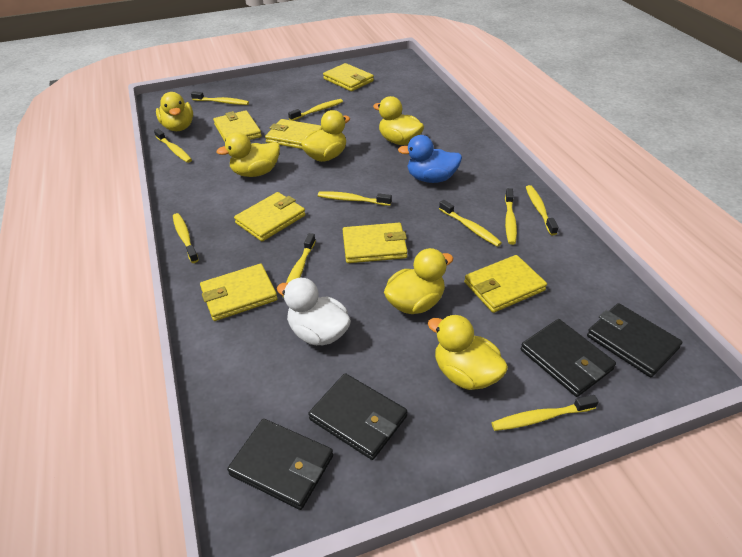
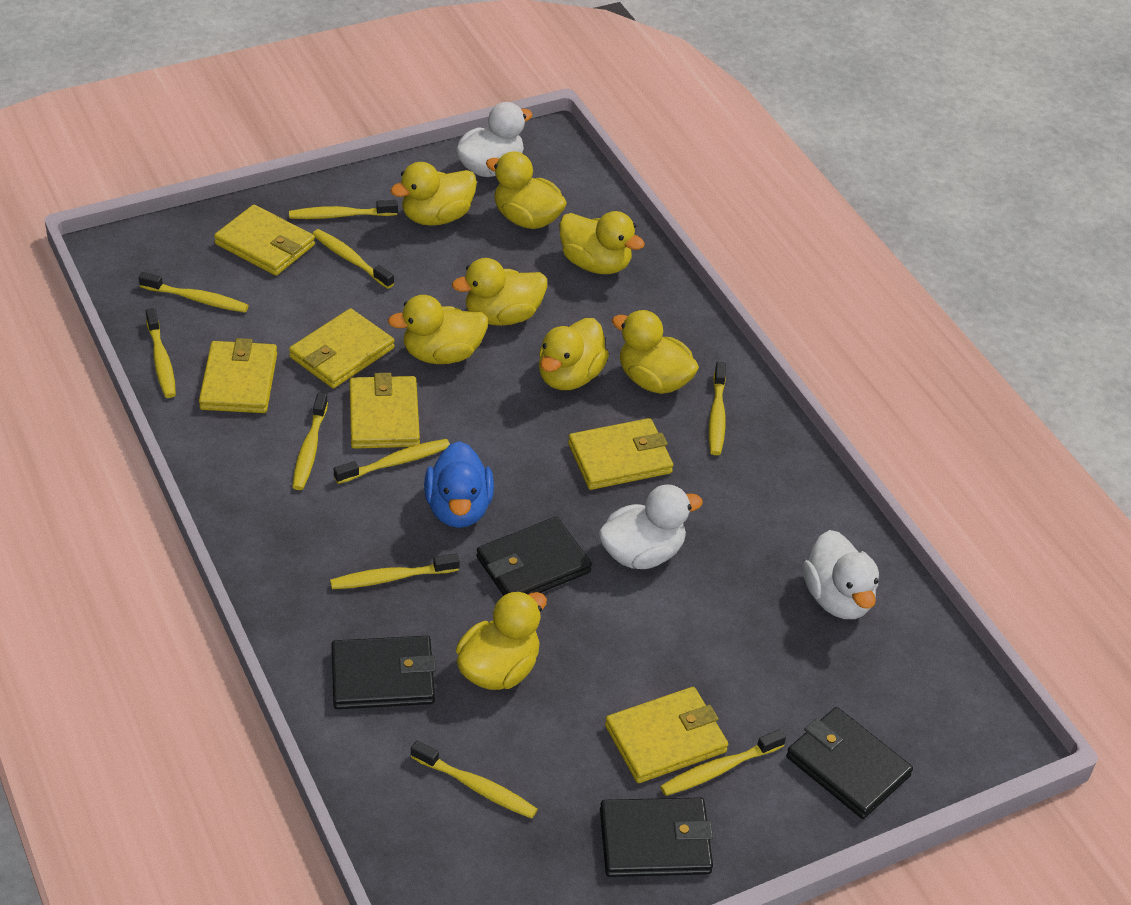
white duck: [277,278,351,346] = 1 -> [456,102,533,177] [598,484,703,569] [803,530,879,619] = 3
yellow duck: [156,92,193,131] [216,132,280,177] [301,110,350,162] [373,96,424,145] [384,248,454,314] [427,315,508,390] = 6 -> [388,295,488,364] [390,162,477,226] [452,258,547,326] [456,591,547,690] [486,151,567,229] [539,318,609,390] [559,211,645,274] [612,310,699,394] = 8
yellow wallet: [200,264,278,321] [213,110,262,141] [234,192,306,241] [265,119,322,149] [323,63,374,91] [343,223,408,263] [464,255,547,313] = 7 -> [199,338,277,413] [214,205,315,276] [289,308,395,388] [349,373,420,449] [568,418,673,490] [605,687,728,783] = 6

